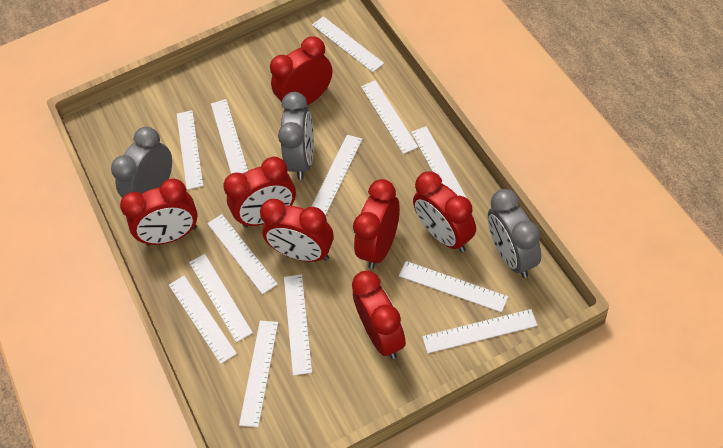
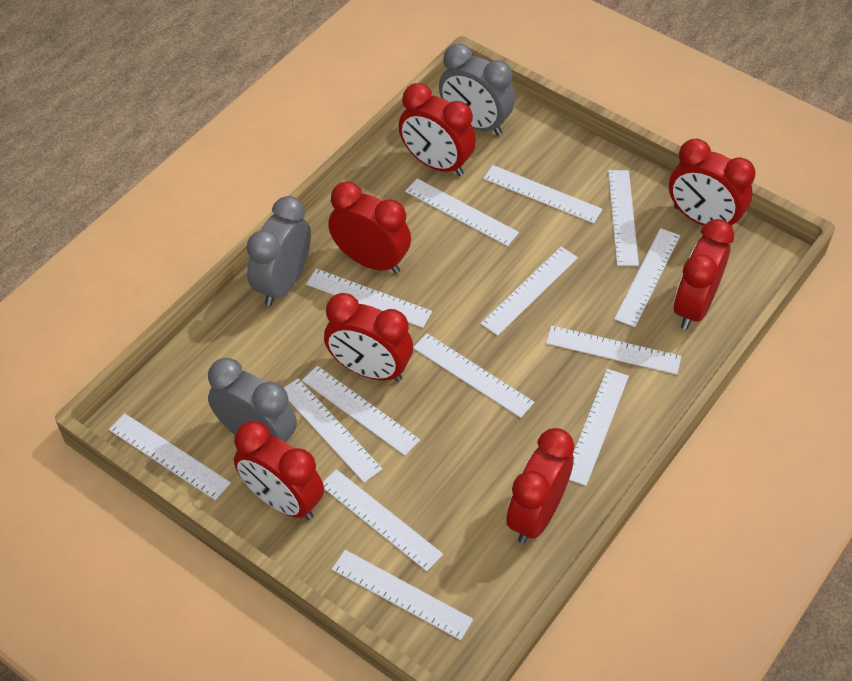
white ruler: [169,276,237,364] [177,110,203,190] [189,254,253,342] [207,214,278,295] [211,99,248,174] [239,321,278,427] [284,274,312,376] [311,135,362,215] [312,16,384,72] [361,80,418,154] [399,261,508,312] [411,126,467,198] [422,309,537,354] = 13 -> [109,413,231,500] [284,378,382,482] [302,366,420,456] [306,268,432,328] [323,469,443,571] [332,550,473,640] [405,178,519,246] [413,333,534,418] [480,247,578,336] [483,165,603,224] [546,325,681,375] [569,369,629,486] [608,170,639,266] [614,228,680,327] = 14

